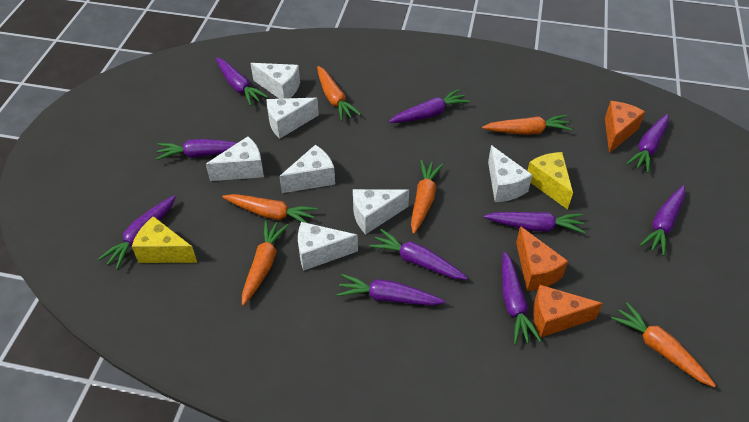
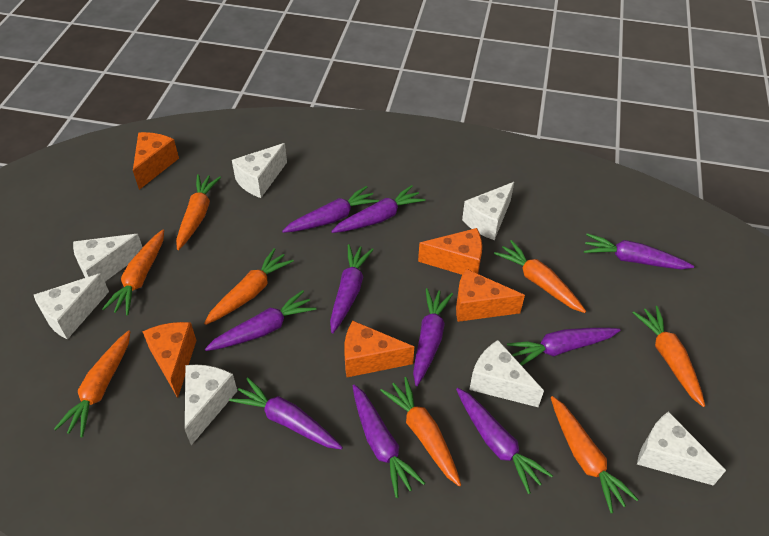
orange carrot: [222,194,318,223] [242,220,288,306] [317,66,361,121] [411,160,443,234] [482,115,572,135] [611,302,716,387] = 6 -> [54,330,130,437] [102,230,164,315] [176,174,221,250] [204,248,294,325] [380,377,461,487] [494,240,586,313] [551,396,639,513] [632,306,705,407] = 8
orange cheese: [516,226,568,291] [533,285,603,338] [605,101,645,153] = 3 -> [133,132,179,190] [142,322,197,398] [344,321,414,377] [418,228,482,275] [456,269,525,322] = 5
yellow cheese: [132,216,197,263] [527,152,573,210] = 2 -> none = 0

